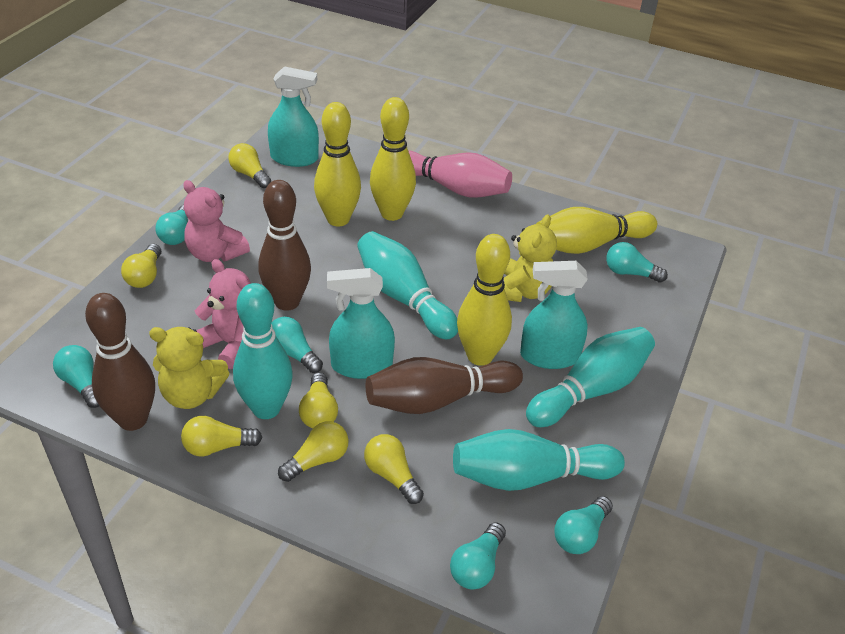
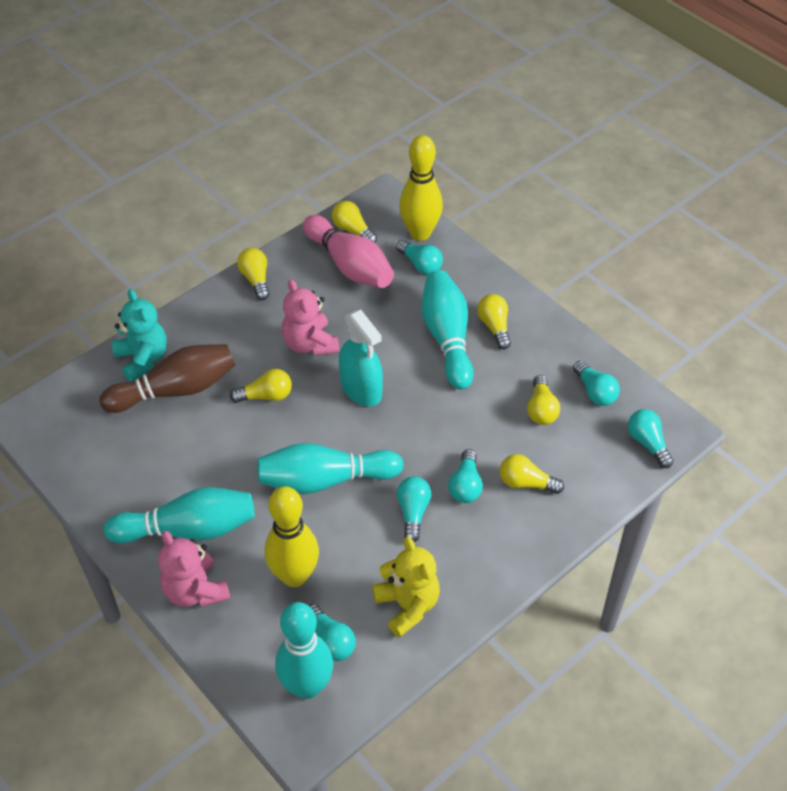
brown bowling pin: [85,293,155,431] [258,180,311,311] [366,357,523,414] = 3 -> [100,344,235,413] = 1
turquoise spray bottle: [268,66,319,167] [327,268,395,379] [520,261,588,369] = 3 -> [339,310,383,407] = 1
turquoise teddy bear: none = 0 -> [112,289,167,382] = 1
yellow bowling pin: [314,102,361,226] [370,97,416,221] [457,234,512,366] [536,207,657,254] = 4 -> [265,486,319,587] [399,135,443,241] = 2
yellow teddy bear: [149,327,230,409] [504,214,557,302] = 2 -> [372,537,440,638] = 1

